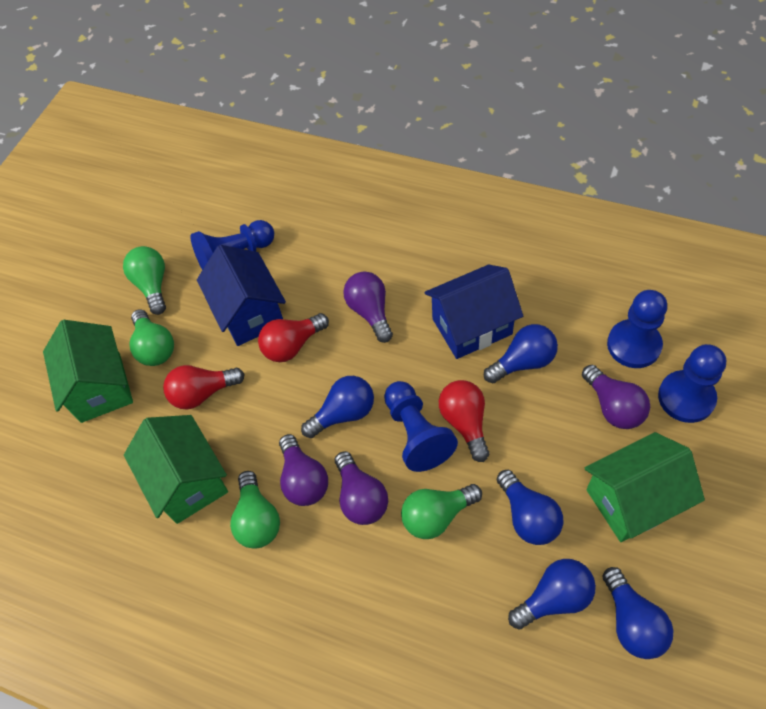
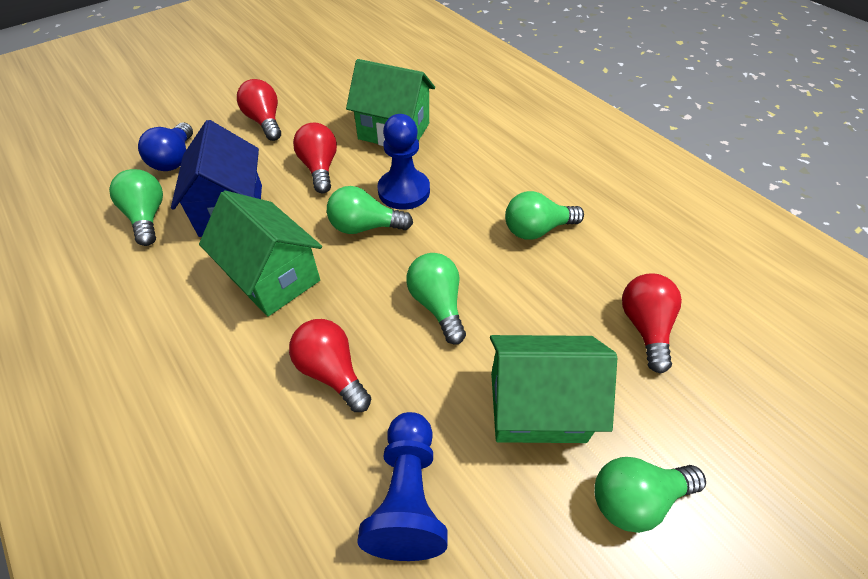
blue house: [197,245,286,346] [424,265,523,359] = 2 -> [171,120,262,237] = 1
blue light bulb: [301,376,374,438] [484,324,558,383] [497,470,563,545] [508,559,596,630] [603,567,673,659] = 5 -> [138,122,193,171] = 1
blue pawn: [190,220,274,270] [384,381,458,472] [607,290,667,368] [658,344,726,423] = 4 -> [357,412,448,561] [378,114,430,210] = 2
green light bulb: [123,246,166,315] [130,309,174,366] [230,471,280,549] [401,484,482,539] = 4 -> [109,169,163,246] [327,186,413,234] [406,253,466,345] [505,191,584,240] [595,457,706,533] = 5
purple light bulb: [279,434,328,506] [335,451,388,525] [343,271,393,343] [582,365,650,429] = 4 -> none = 0
red light bulb: [163,365,245,409] [258,313,329,362] [439,380,489,462] = 3 -> [237,79,281,141] [289,319,371,412] [293,123,337,193] [622,274,682,373] = 4

